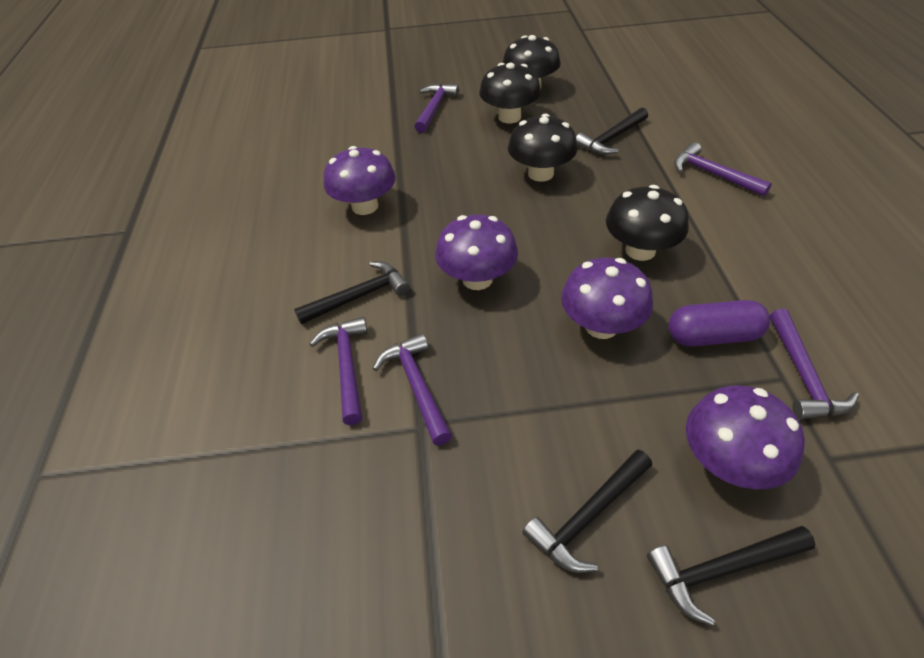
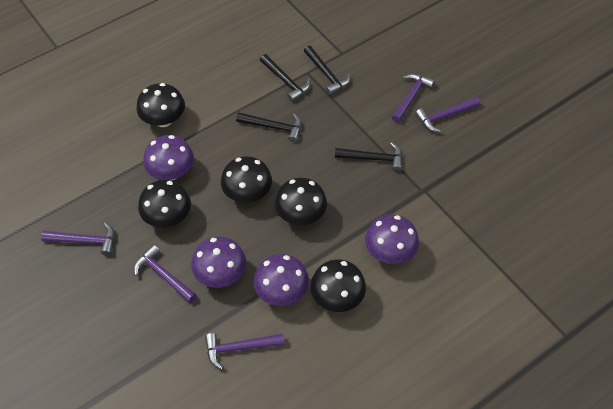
black mushroom: [479,63,541,123] [502,35,561,88] [508,114,578,182] [606,185,689,261] = 4 -> [136,83,185,127] [138,180,191,228] [221,156,272,203] [275,178,327,225] [310,259,366,312] = 5
purple capsule: [668,300,770,346] = 1 -> none = 0

